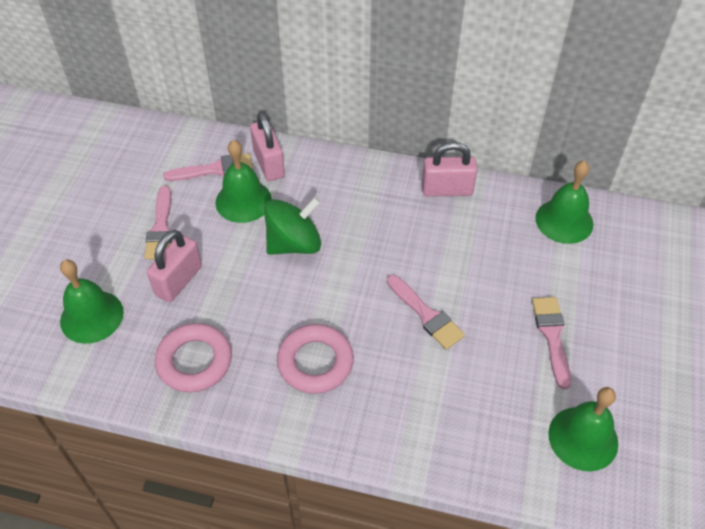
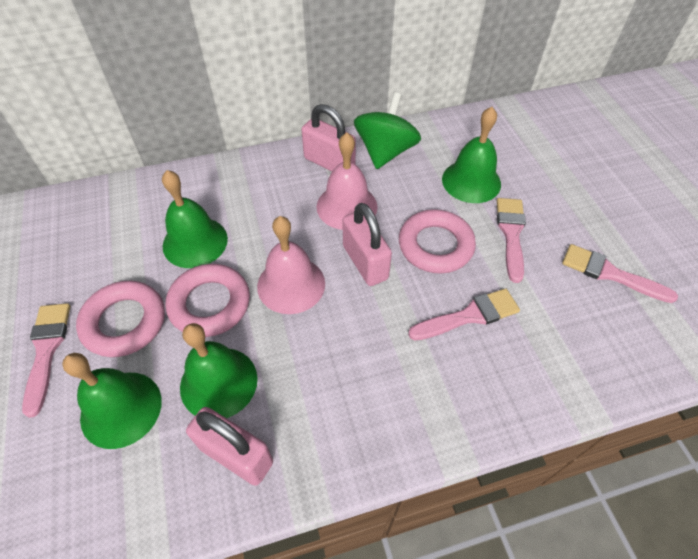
pink bell: none = 0 -> [257,216,325,314] [316,133,377,230] = 2
pink ring: [155,323,232,393] [277,324,354,394] = 2 -> [76,281,165,357] [166,264,250,337] [399,209,476,274] = 3

